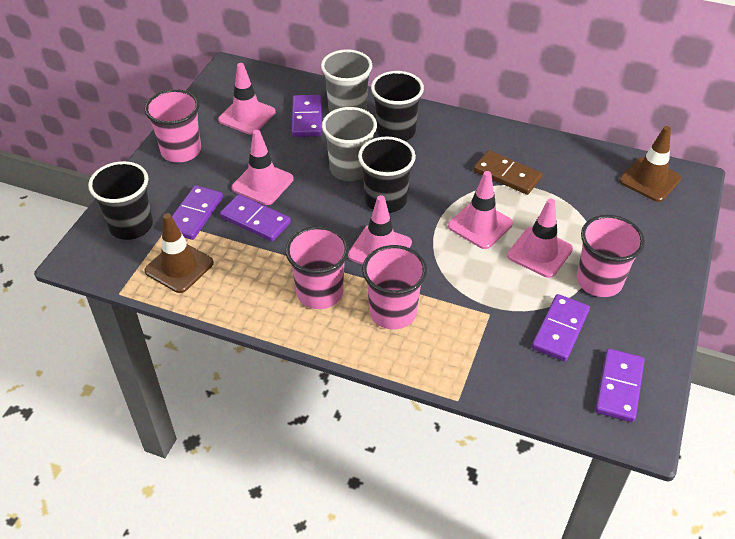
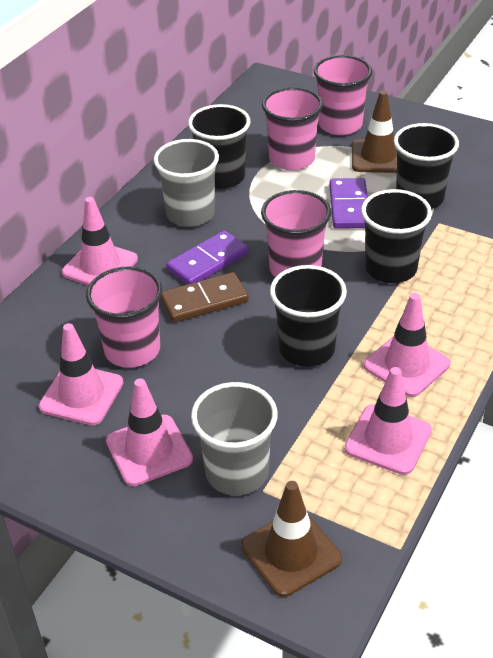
black cup: [88,161,153,240] [358,136,416,213] [371,71,424,141] = 3 -> [188,104,250,189] [270,265,347,367] [361,189,432,283] [394,123,459,209] = 4
purple domino: [172,185,223,240] [220,194,291,242] [292,95,322,137] [532,294,590,361] [595,349,645,422] = 5 -> [166,230,249,284] [329,178,368,228] = 2

